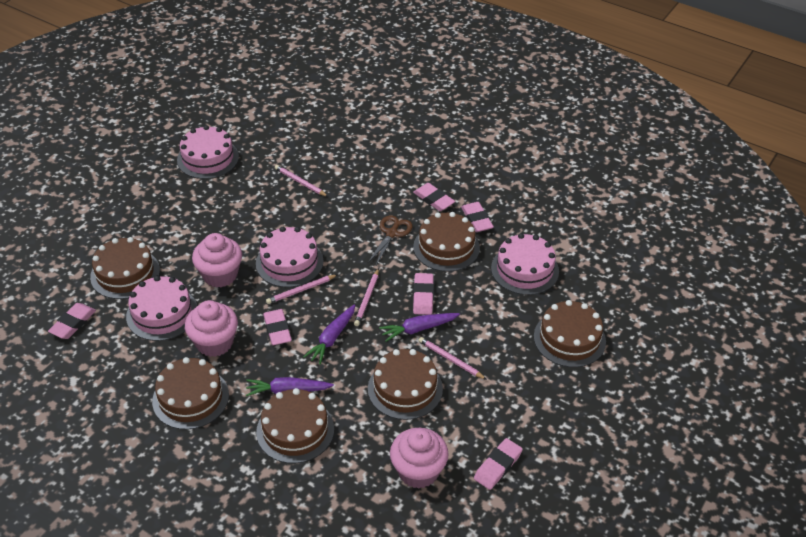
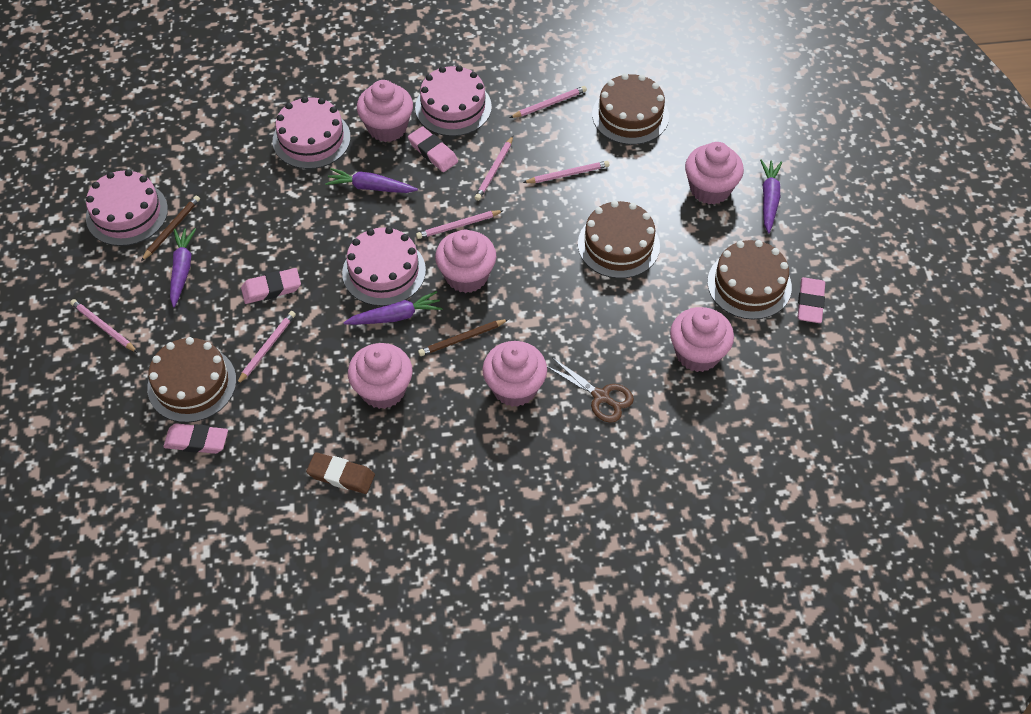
brown cake: [90,237,160,299] [152,357,229,430] [256,388,334,463] [368,349,443,420] [413,212,480,272] [534,300,606,367] = 6 -> [147,337,236,423] [578,201,660,278] [592,74,669,145] [707,240,792,320] = 4
brown eraser: none = 0 -> [306,452,375,494] = 1
brown pencil: none = 0 -> [141,195,200,261] [418,319,509,356] = 2
pink cupcake: [185,300,238,357] [192,233,242,288] [390,428,449,488] = 3 -> [348,343,413,409] [357,80,413,142] [435,230,496,293] [482,341,547,407] [670,307,734,372] [685,142,744,204] = 6
pink eraser: [48,303,96,339] [263,309,292,345] [413,183,455,211] [413,273,434,315] [461,202,494,232] [474,438,523,490] = 6 -> [163,423,228,454] [241,268,301,304] [408,126,458,172] [797,277,825,323] = 4
pink pencil: [266,274,338,304] [275,165,328,197] [354,268,379,326] [418,337,487,380] = 4 -> [70,299,138,353] [236,311,296,385] [416,210,504,239] [475,136,513,201] [510,86,587,118] [523,161,609,183] = 6
purple carrot: [246,377,334,396] [303,304,355,365] [379,313,460,342] = 3 -> [170,228,196,307] [325,168,418,193] [343,291,443,325] [760,159,782,233] = 4

